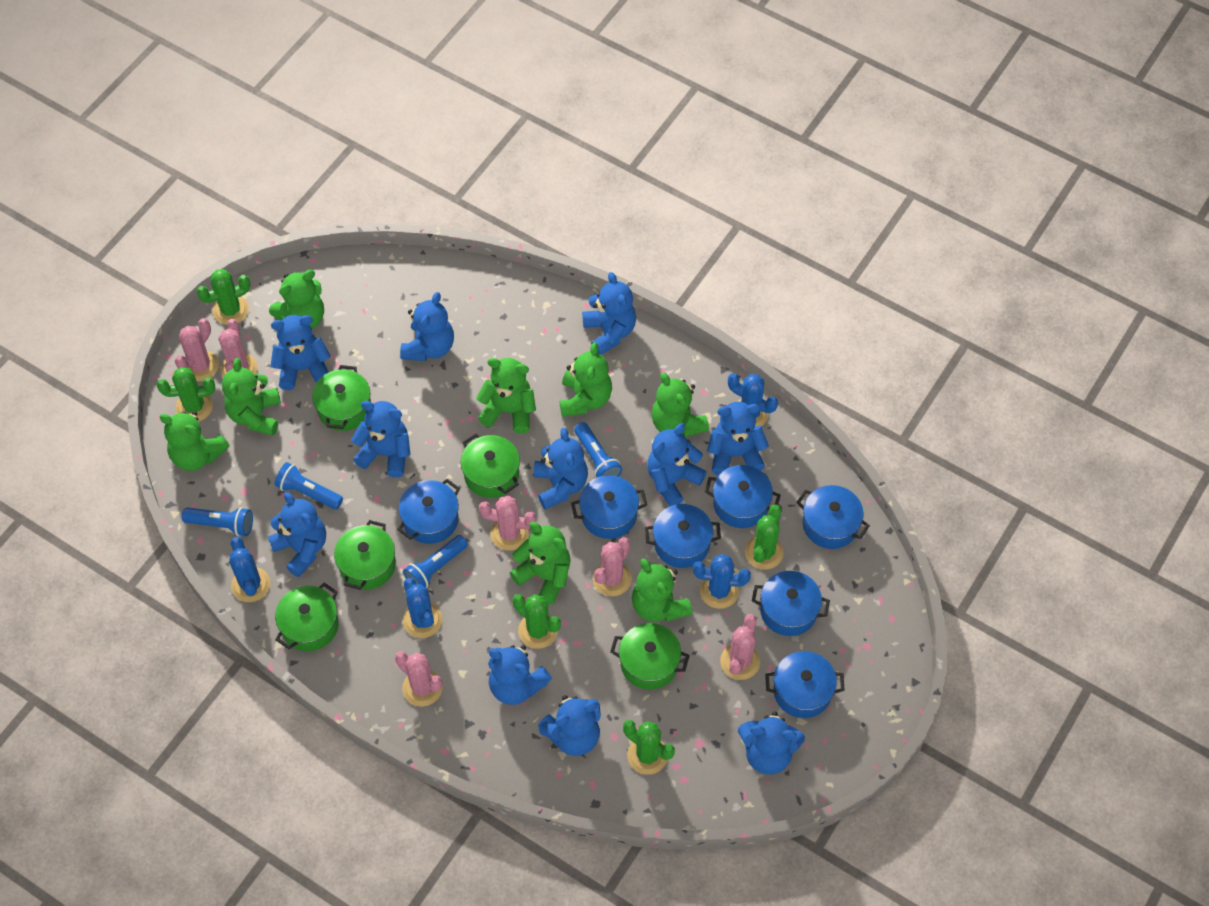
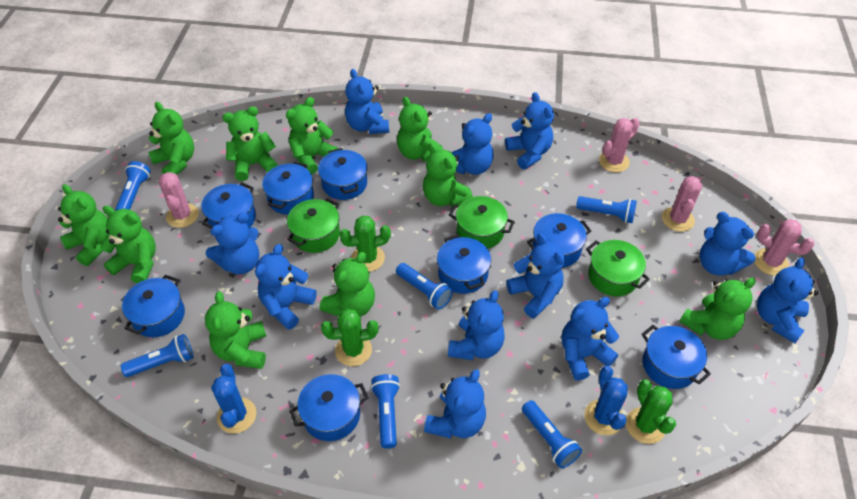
blue cactus: [229,537,270,602] [403,578,442,638] [693,554,751,609] [728,373,778,427] = 4 -> [211,364,256,433] [584,366,628,435] = 2
blue flashlight: [182,507,253,537] [275,462,343,510] [403,535,468,588] [574,422,622,478] = 4 -> [115,161,151,211] [121,334,193,377] [371,374,400,449] [396,263,453,309] [522,400,582,468] [576,196,637,223] = 6
blue pot: [397,479,460,544] [571,475,647,539] [645,504,721,568] [705,465,781,528] [752,571,830,636] [765,651,845,718] [796,485,870,549] = 7 -> [122,275,185,337] [202,182,256,229] [262,162,314,215] [289,374,368,441] [318,148,367,200] [437,235,491,294] [527,213,591,268] [642,325,711,389] = 8
green cactus: [157,367,215,421] [196,269,250,325] [513,594,561,649] [623,720,675,775] [745,504,784,570] = 5 -> [321,309,379,366] [339,216,391,272] [626,379,676,444] = 3
green pot: [275,583,339,651] [312,365,371,431] [334,520,396,590] [461,434,520,498] [610,623,690,689] = 5 -> [287,198,340,253] [449,196,515,249] [586,240,650,296] = 3
green teddy bear: [159,411,230,471] [222,358,281,436] [269,270,324,329] [476,358,536,434] [510,522,571,604] [560,342,612,417] [632,558,693,622] [651,372,709,437] = 8 -> [58,184,108,266] [100,206,156,284] [148,102,194,175] [205,292,266,369] [222,106,278,181] [286,97,338,175] [320,252,375,317] [397,97,443,162] [423,143,473,207] [679,277,756,340] = 10
pink cactus: [175,318,219,381] [218,319,257,377] [395,651,443,706] [479,495,536,550] [593,537,632,596] [720,614,760,680] = 6 -> [159,172,199,228] [599,118,640,172] [662,176,702,232] [754,219,814,276] = 4

